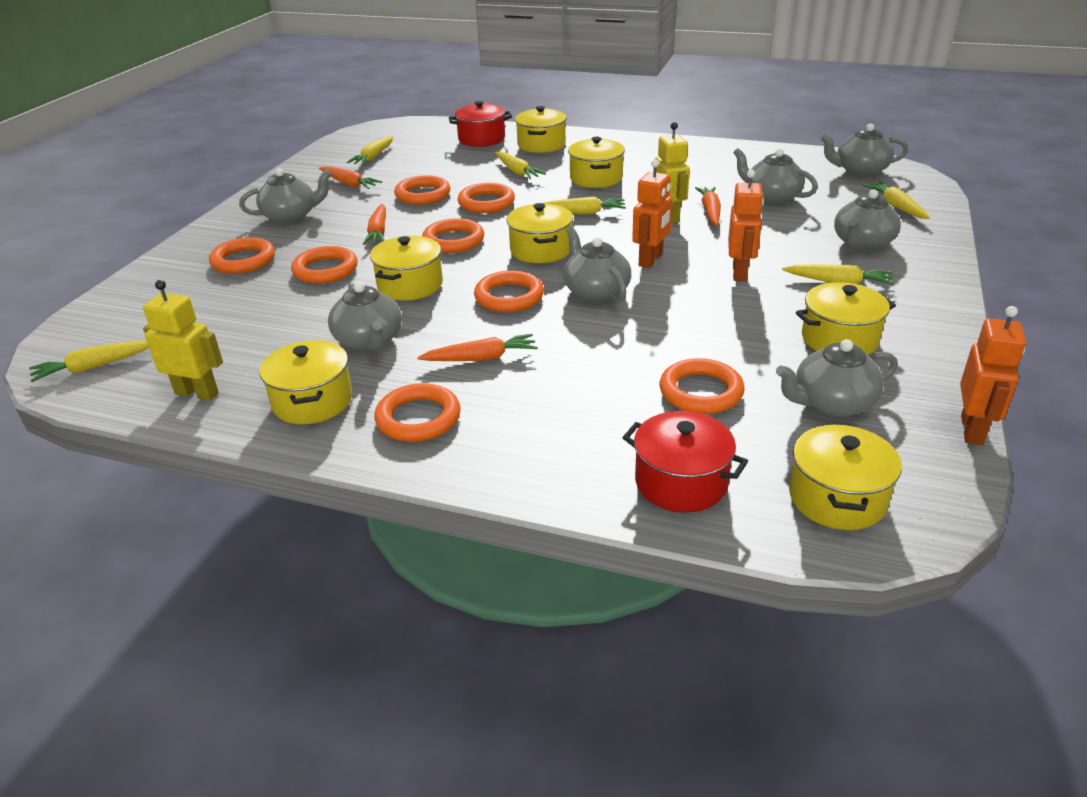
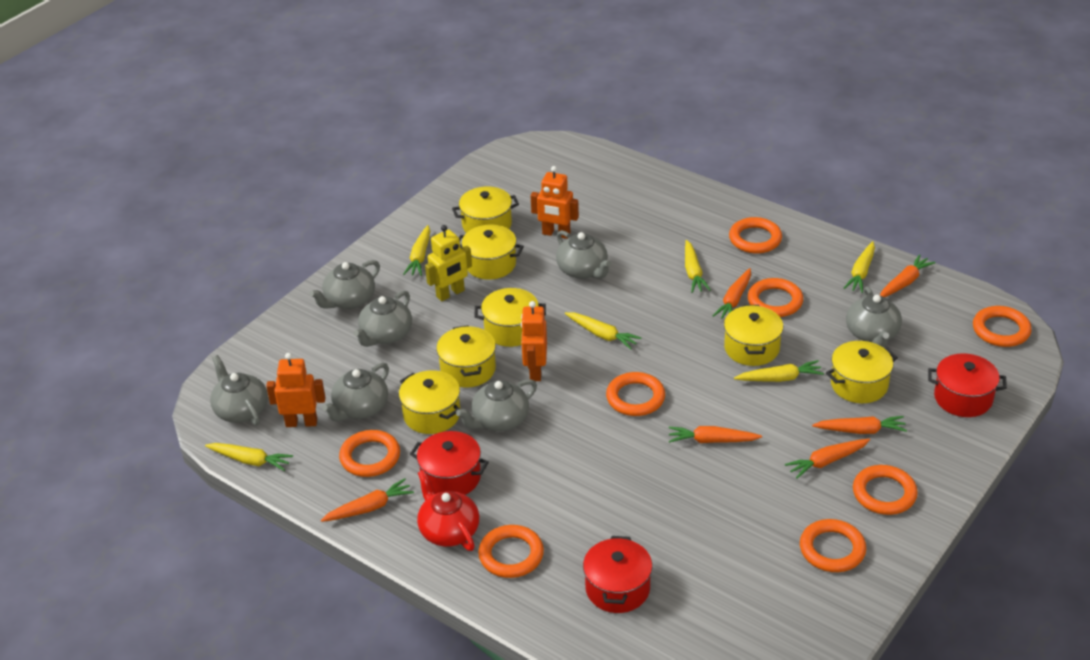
orange carrot: [319,166,382,189] [363,204,386,245] [417,334,538,361] [695,187,721,226] = 4 -> [321,478,414,522] [669,426,762,443] [713,268,751,319] [785,439,870,479] [812,416,907,434] [880,254,936,297] = 6
red pot: [449,101,512,147] [623,411,748,513] = 2 -> [410,431,489,495] [583,536,652,613] [928,353,1007,417] = 3
red teapot: none = 0 -> [417,470,479,551] = 1
yellow robot: [143,280,223,401] [655,122,690,223] = 2 -> [425,225,472,301] = 1

